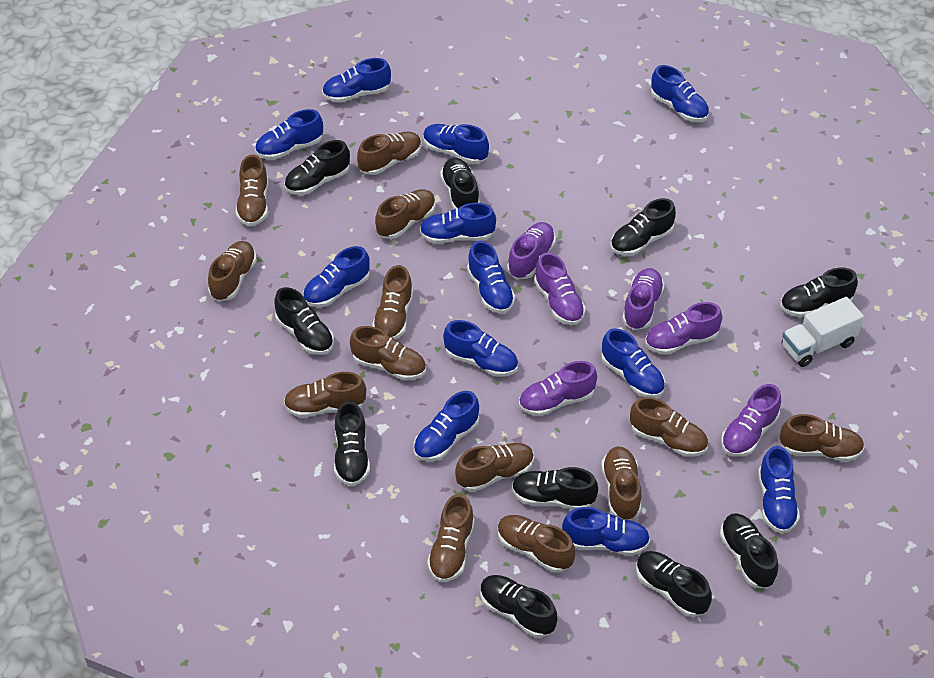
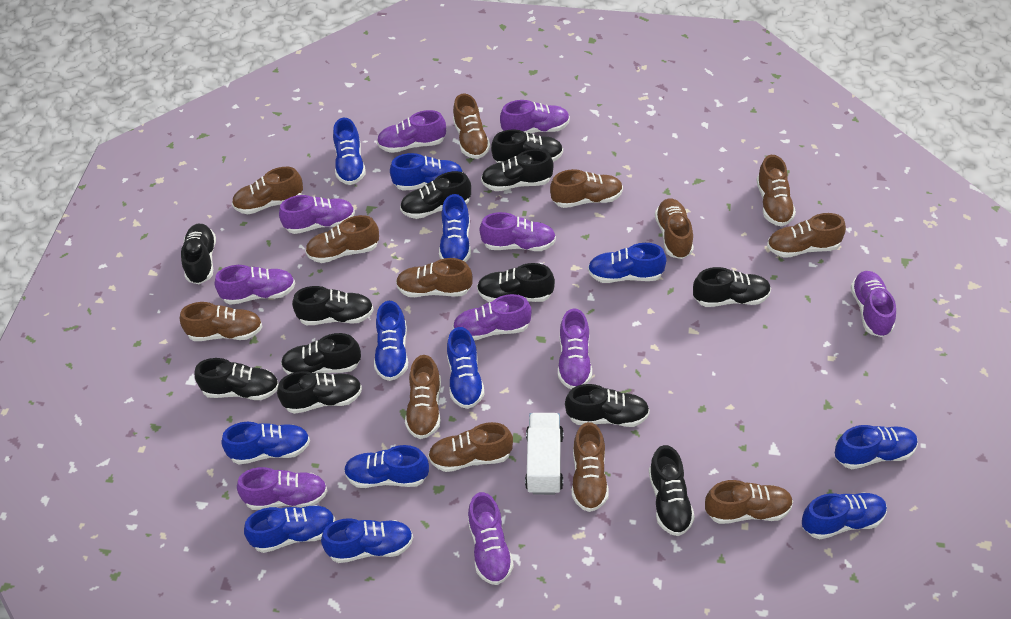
black shoe: [274,287,334,355] [284,140,350,195] [334,401,370,486] [440,158,480,209] [480,575,557,638] [512,467,598,510] [610,198,676,256] [636,551,712,617] [720,513,778,588] [780,268,858,317] = 10 -> [181,224,216,284] [194,358,279,400] [277,371,362,414] [281,333,361,375] [292,286,374,325] [400,171,471,219] [477,263,555,302] [481,149,554,191] [491,129,563,163] [565,384,650,427] [649,445,695,536] [693,267,771,307] = 12
purple shoe: [507,222,556,279] [519,361,597,416] [534,252,586,325] [622,268,665,330] [645,302,722,355] [721,384,781,457] = 6 -> [215,265,296,305] [237,467,328,510] [279,195,355,234] [377,110,446,153] [453,294,532,340] [468,492,514,585] [480,212,556,251] [500,100,570,133] [558,308,592,389] [851,271,896,337] = 10

